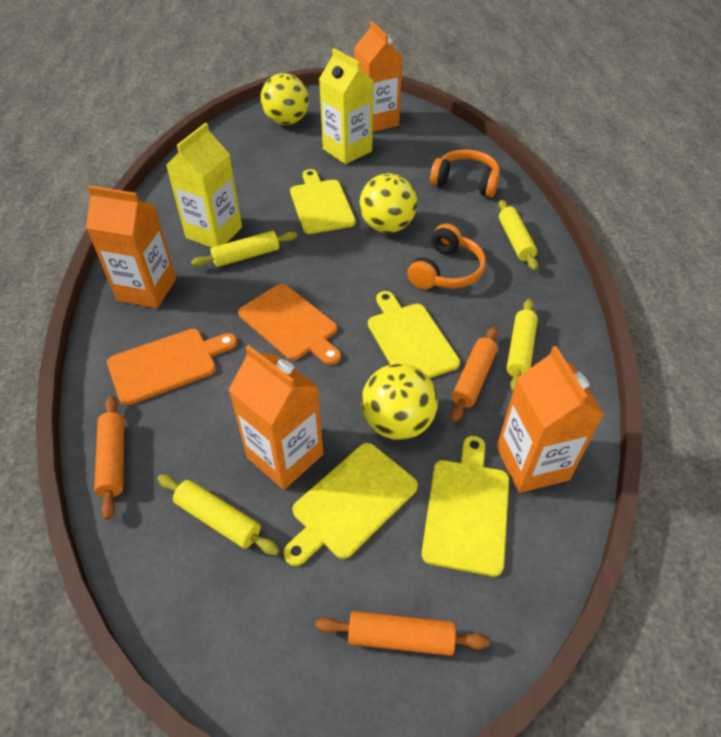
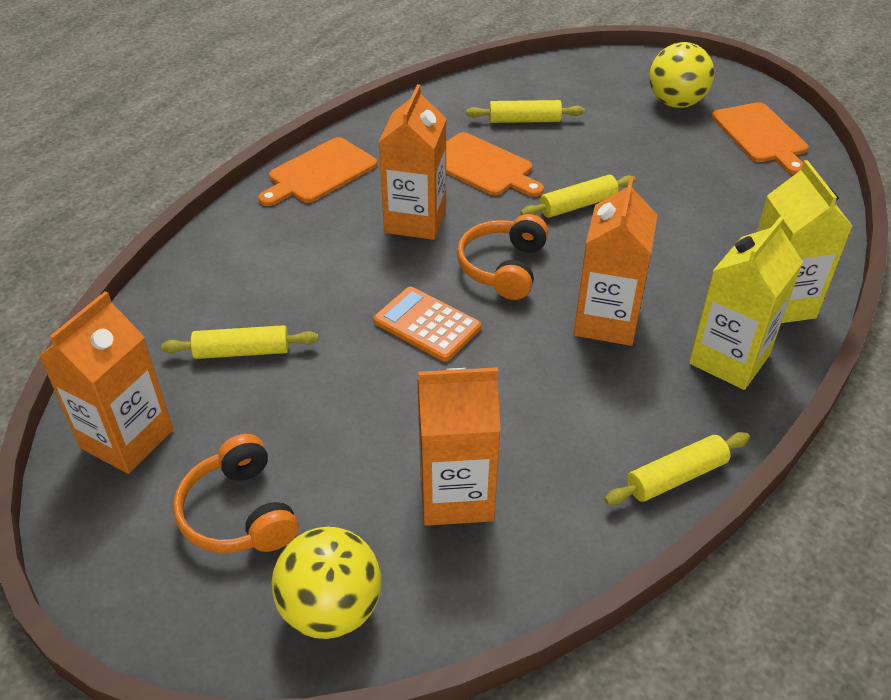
orange calculator: none = 0 -> [374,287,481,362] = 1
orange cutting board: [107,329,237,405] [238,284,341,365] = 2 -> [258,137,377,206] [446,132,544,197] [712,102,809,175] = 3
orange rolling pin: [94,396,124,520] [315,611,490,656] [451,327,498,422] = 3 -> none = 0
yellow ball: [261,73,309,125] [359,173,417,233] [361,363,438,440] = 3 -> [271,527,381,639] [649,42,714,108] = 2
yellow cutting board: [283,443,418,566] [290,169,356,234] [368,291,460,378] [422,436,509,577] = 4 -> none = 0

